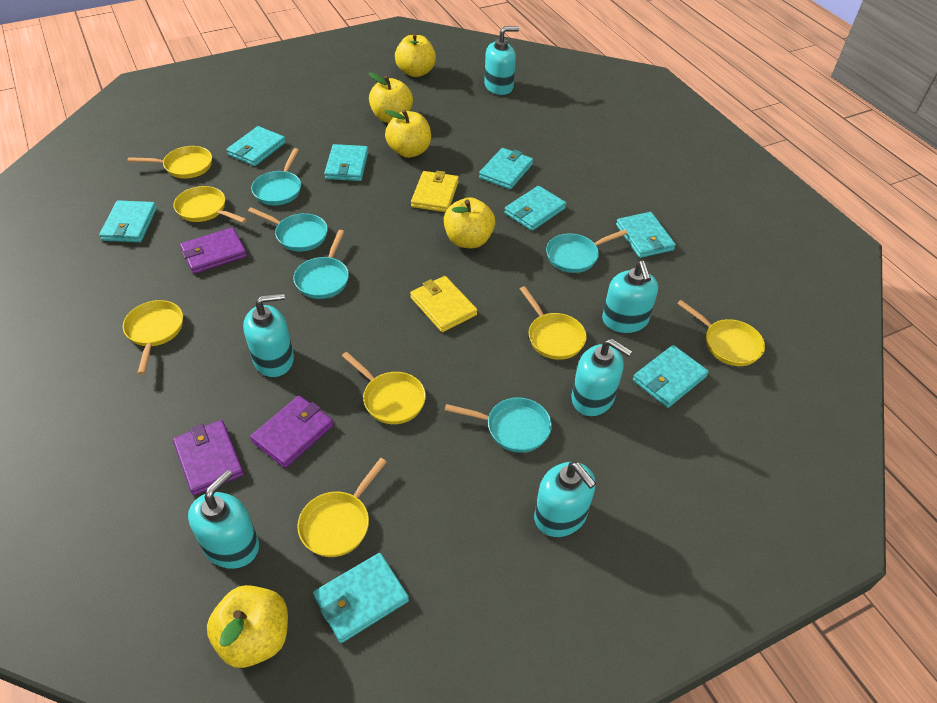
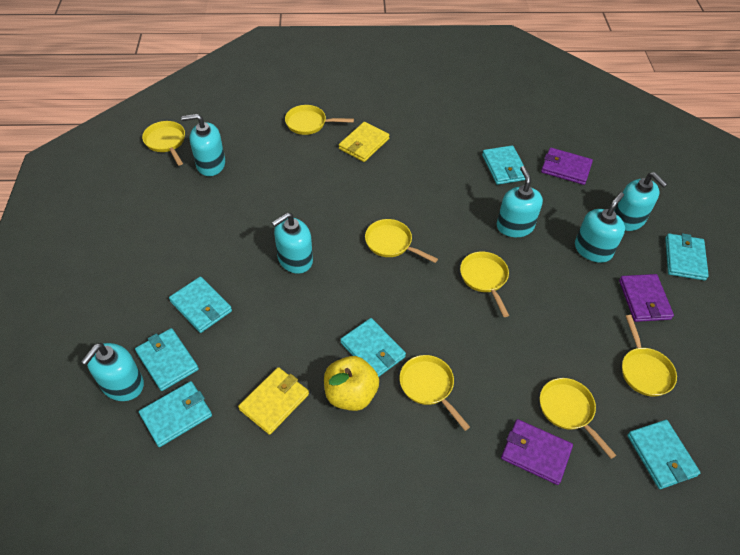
turquoise pan: [248,207,328,252] [251,148,301,205] [293,230,349,299] [445,397,552,453] [546,229,628,273] = 5 -> none = 0
turquoise wallet: [99,200,157,242] [226,126,286,166] [313,553,409,643] [324,144,368,181] [479,148,533,189] [504,186,566,231] [616,212,676,258] [633,345,709,408] = 8 -> [135,328,199,391] [139,381,212,447] [169,277,232,333] [341,318,406,377] [482,145,525,185] [627,420,700,489] [665,233,709,281] = 7
yellow apple: [207,585,288,668] [369,72,413,123] [385,110,431,158] [395,33,436,77] [444,197,495,248] = 5 -> [324,356,379,411] = 1

